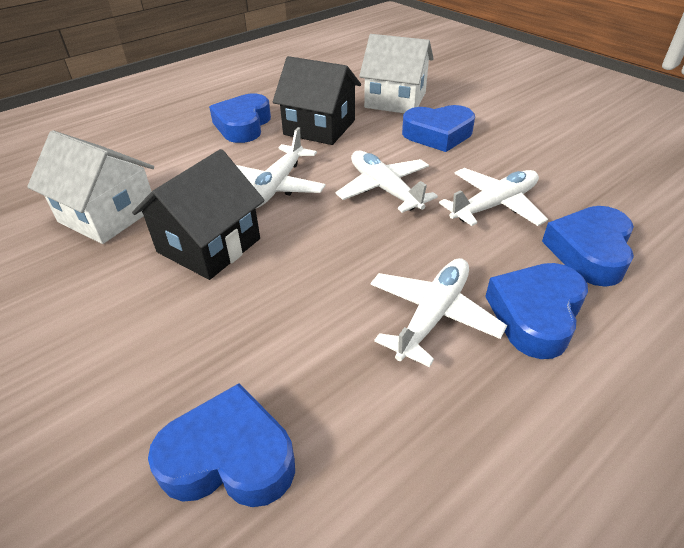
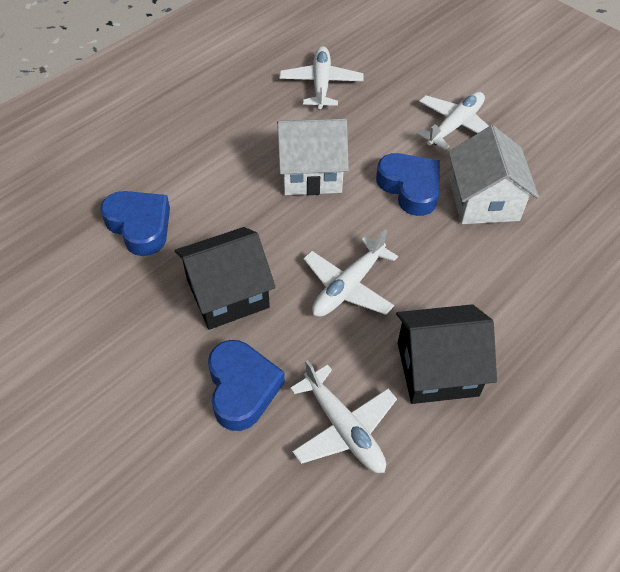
blue heart: [148,383,295,507] [209,94,271,143] [402,105,475,152] [485,263,588,359] [542,206,634,287] = 5 -> [101,191,170,256] [208,340,285,431] [376,153,440,216] = 3

